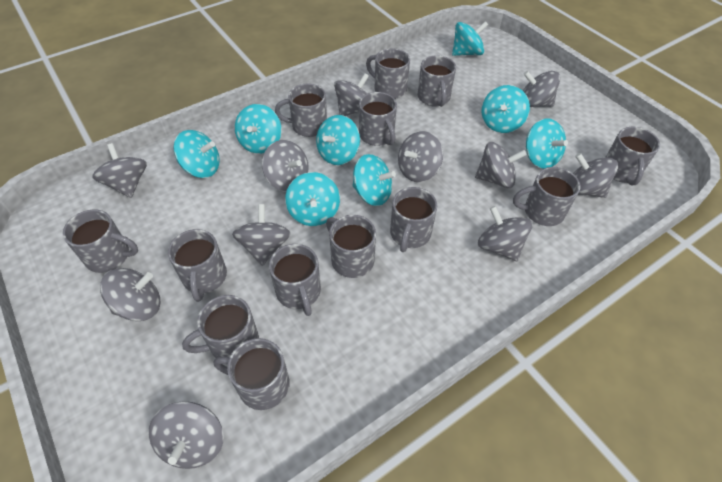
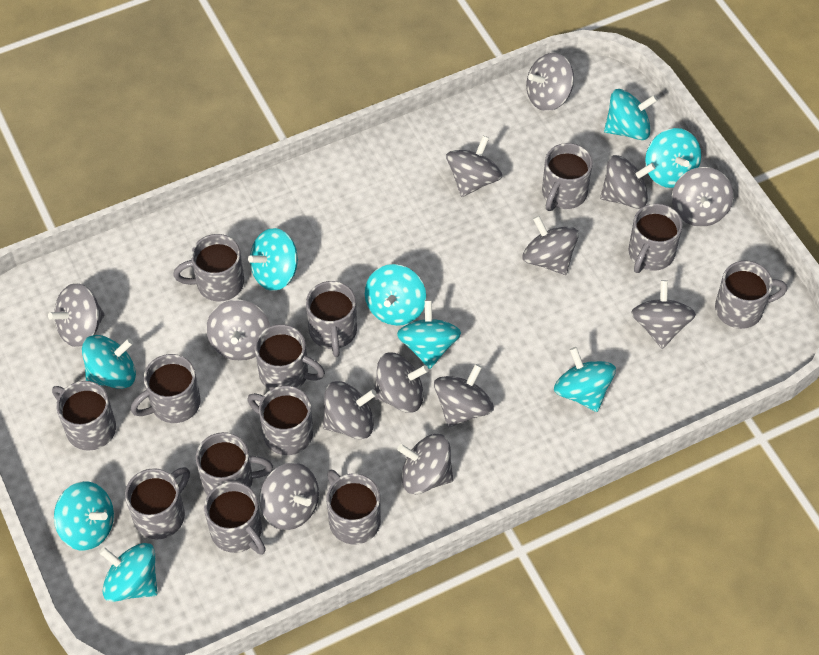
grey spinning top: [92,143,147,198] [100,268,160,321] [149,401,224,469] [232,204,291,266] [262,140,309,192] [334,73,369,116] [398,131,443,182] [475,142,527,188] [478,206,533,261] [523,71,560,107] [573,153,618,198] = 11 -> [48,283,105,347] [206,300,270,361] [259,463,319,530] [323,381,377,439] [374,352,429,413] [397,434,454,494] [434,364,494,427] [446,136,502,197] [522,215,579,275] [526,53,574,111] [600,155,655,209] [631,280,696,349] [672,167,733,227] = 13
turquoise spinning top: [173,130,220,178] [235,104,281,154] [285,172,340,226] [316,115,360,165] [352,154,396,206] [452,21,488,56] [482,85,530,133] [526,118,568,169] = 8 -> [54,481,114,551] [82,335,136,389] [99,543,158,602] [248,228,298,291] [365,264,426,326] [397,300,461,369] [554,347,616,412] [604,89,658,140] [645,128,701,188] = 9

